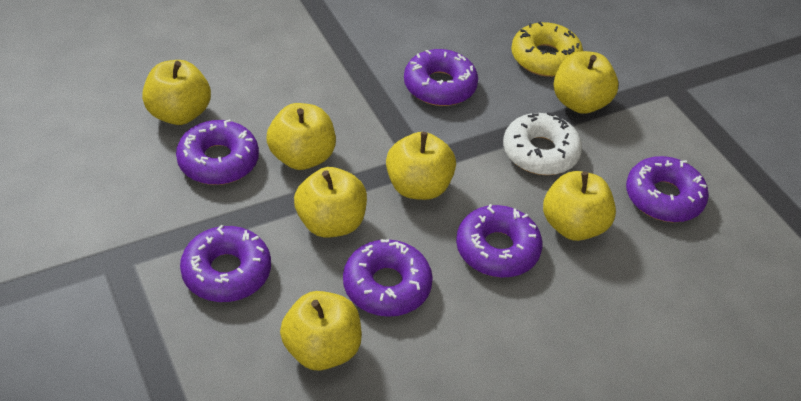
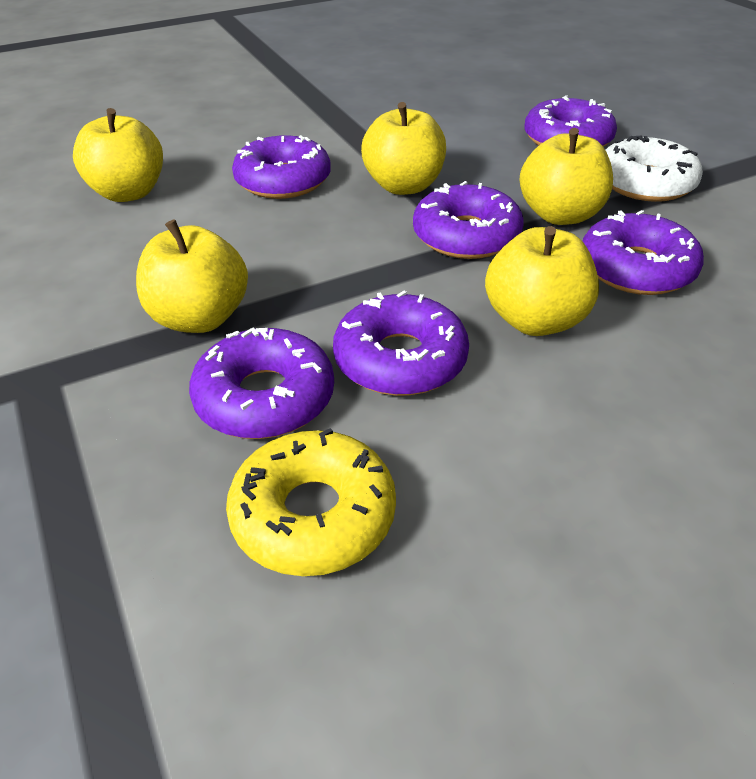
yellow apple: [142,60,211,125] [266,103,336,170] [280,291,362,370] [294,167,367,237] [386,132,456,200] [543,171,616,241] [554,51,618,114] = 7 -> [73,108,163,202] [136,219,248,333] [361,102,446,195] [485,226,599,336] [520,128,613,225] = 5

